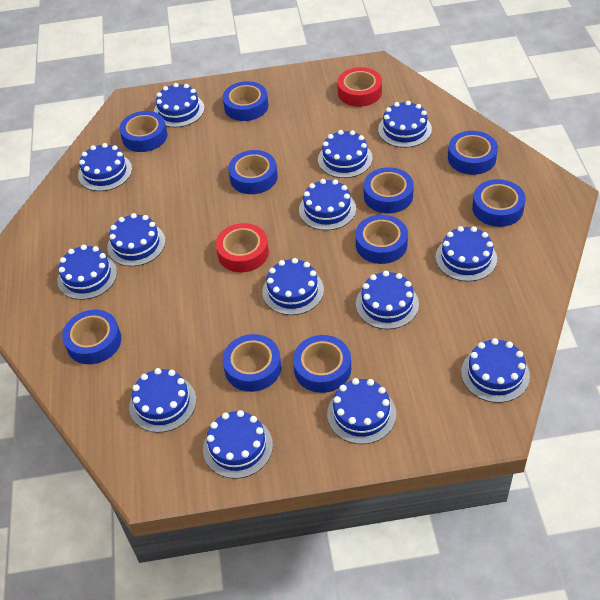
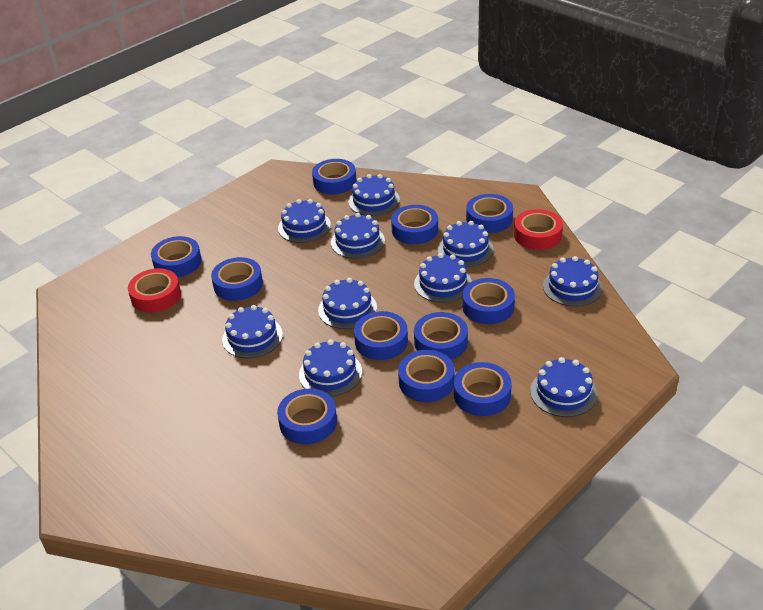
blue cake: [57,245,117,300] [78,143,132,191] [107,213,165,266] [129,368,196,433] [154,83,205,127] [203,410,273,479] [262,258,324,315] [299,179,356,230] [318,130,373,178] [327,378,396,444] [356,271,419,329] [378,101,432,148] [436,226,497,282] [461,338,530,403] = 14 -> [222,305,283,358] [278,199,331,243] [299,340,362,397] [318,278,377,329] [331,213,385,259] [348,174,400,216] [414,253,472,303] [438,221,493,267] [530,357,597,417] [543,256,602,307] = 10
blue tape: [62,310,121,364] [119,111,167,152] [223,81,268,121] [223,334,282,392] [228,150,278,194] [293,335,351,393] [356,215,408,264] [364,167,414,213] [448,131,498,175] [472,179,526,227] = 10 -> [151,236,202,277] [211,257,263,301] [277,389,337,444] [312,159,356,194] [354,311,408,360] [391,205,438,244] [398,350,455,402] [414,312,468,360] [454,362,512,416] [462,278,515,324] [466,194,513,233] = 11

